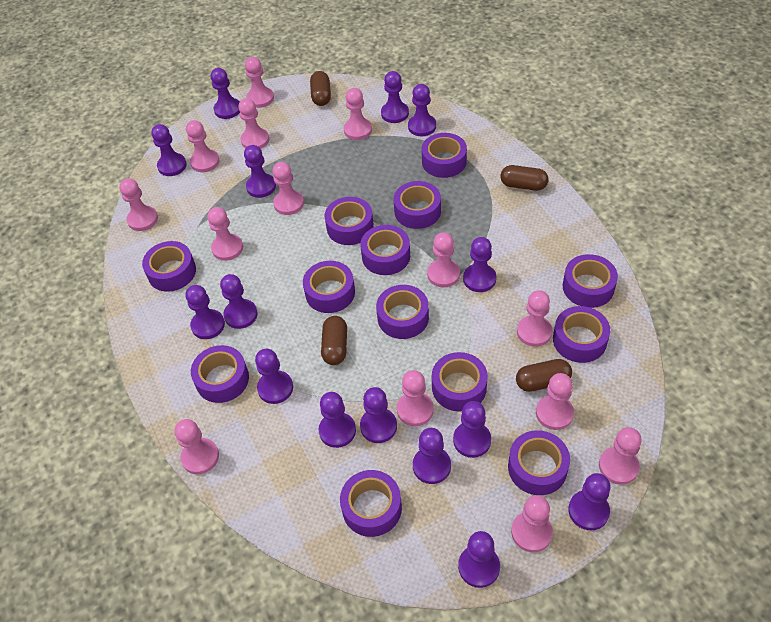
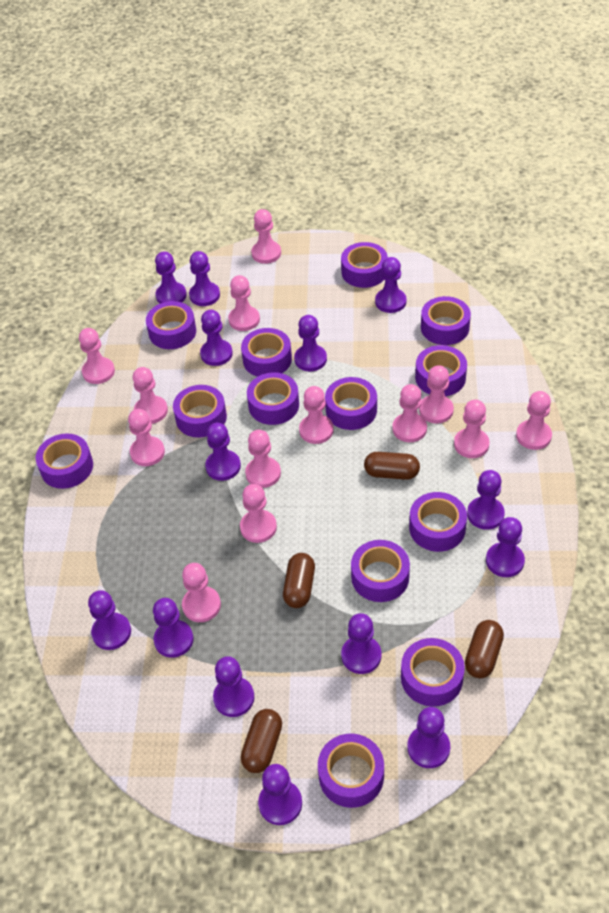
pink pawn: [119,178,158,231] [175,419,219,474] [186,120,219,172] [207,207,243,261] [238,98,269,149] [245,57,274,108] [272,162,304,215] [344,88,372,140] [397,370,434,426] [427,232,460,288] [511,495,553,552] [517,291,552,347] [536,373,574,430] [599,427,642,485] = 14 -> [79,328,115,384] [128,409,165,466] [133,367,168,424] [182,563,221,622] [228,275,260,331] [240,484,277,543] [245,430,281,488] [251,209,281,264] [299,386,334,444] [392,384,427,442] [419,365,454,423] [454,400,490,458] [516,391,552,450] = 13
purple pawn: [151,124,187,176] [186,285,225,339] [211,68,240,119] [220,274,258,329] [244,145,276,198] [255,349,293,404] [319,392,356,448] [360,387,397,443] [381,71,409,123] [408,84,436,136] [413,428,451,484] [453,401,491,458] [458,531,500,588] [463,237,496,292] [568,473,611,530] = 15 -> [88,590,131,650] [153,598,194,658] [155,251,187,304] [189,251,220,306] [200,310,233,366] [205,423,241,481] [213,656,254,717] [258,764,302,825] [294,315,327,371] [341,613,381,674] [375,257,407,313] [407,707,450,768] [467,470,505,530] [486,517,525,577] = 14

